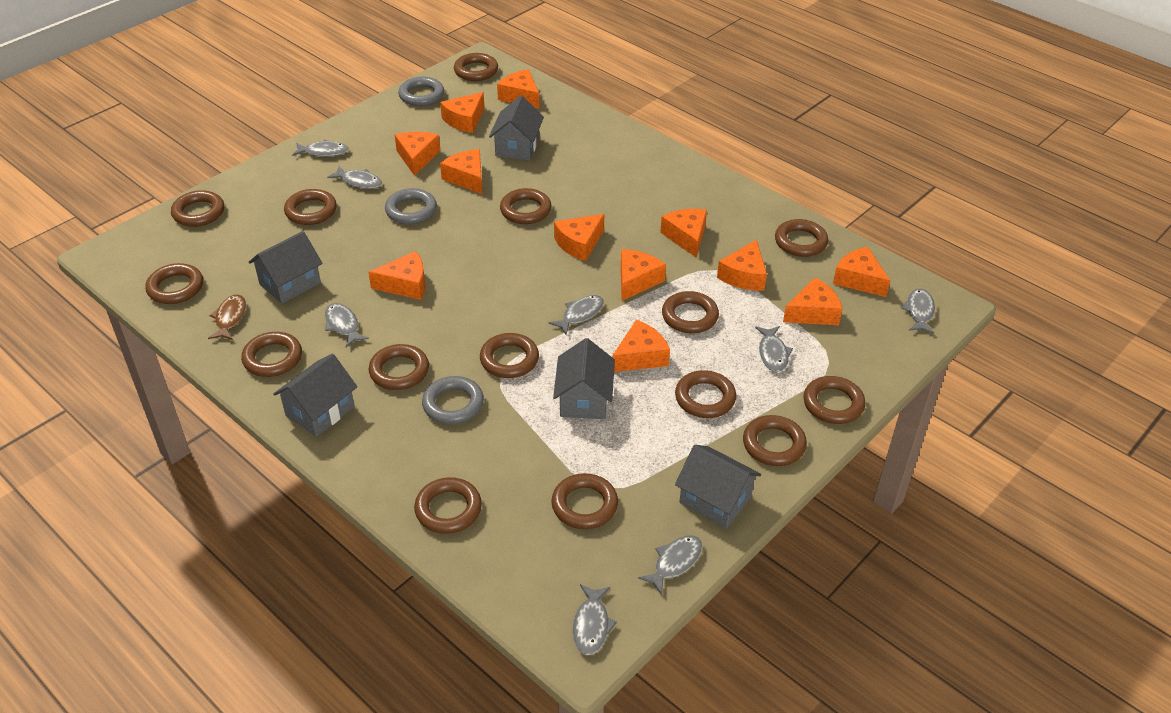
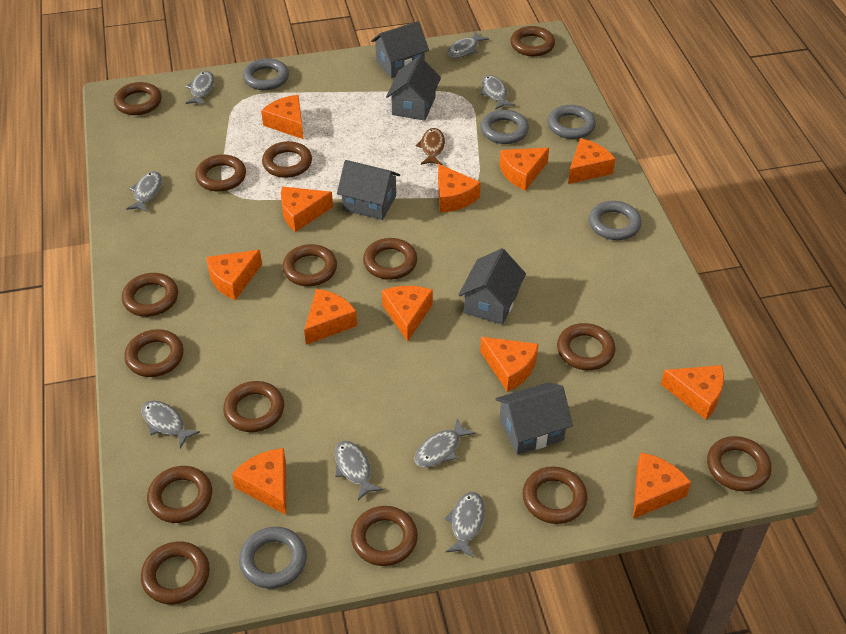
grey ring: [385,188,437,224] [398,77,444,106] [422,376,484,424] = 3 -> [239,527,307,589] [243,58,289,90] [481,109,529,144] [548,105,596,139] [589,201,642,240] = 5

